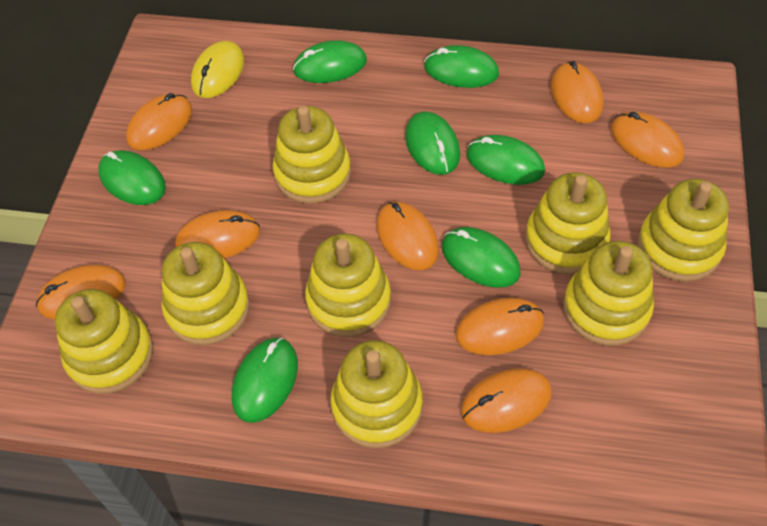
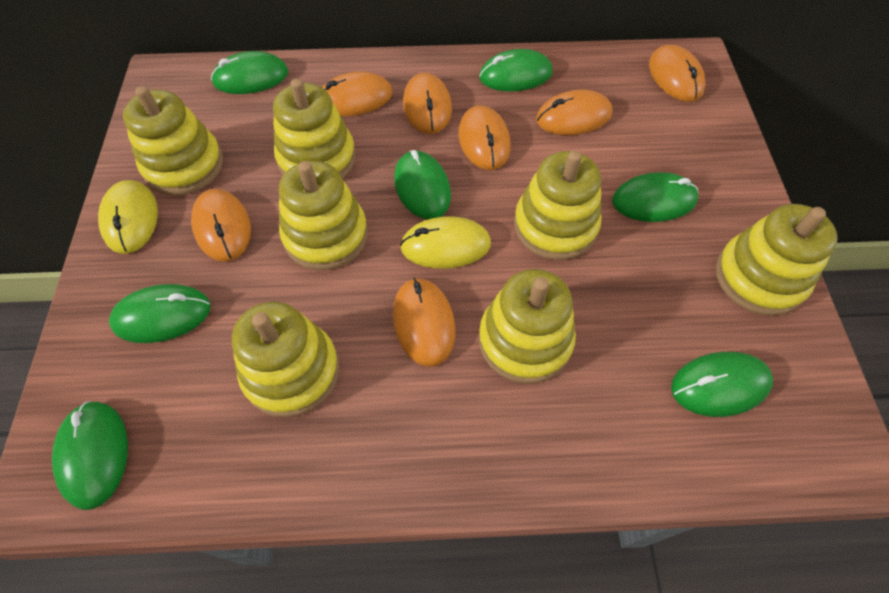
orange mouse: [36,265,126,320] [126,93,192,150] [176,210,260,258] [377,201,439,270] [456,298,544,355] [461,368,552,433] [551,61,604,123] [611,112,684,168] = 8 -> [191,189,251,262] [322,71,392,116] [393,277,456,367] [403,73,452,134] [458,105,511,170] [536,90,613,135] [649,45,706,102] = 7
yellow mouse: [191,41,244,98] = 1 -> [98,180,158,254] [400,217,491,269] = 2
yellow stacking toy: [55,289,153,394] [162,242,250,345] [273,106,351,204] [305,233,391,337] [330,340,423,448] [525,172,610,274] [563,241,654,346] [638,179,729,282] = 8 -> [123,86,223,195] [232,301,339,418] [273,79,356,178] [279,161,368,270] [479,269,576,384] [514,151,601,260] [716,204,837,316] = 7

